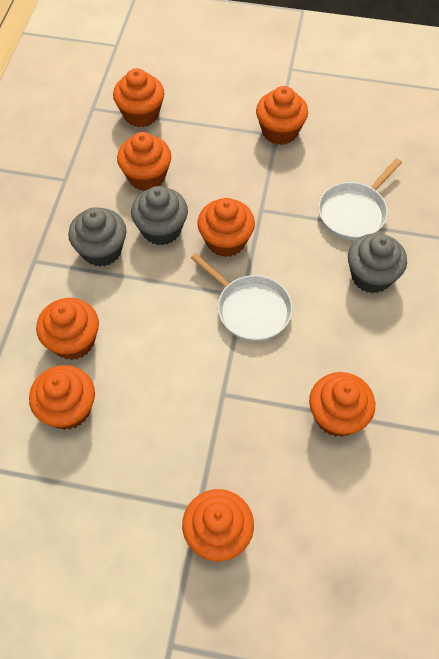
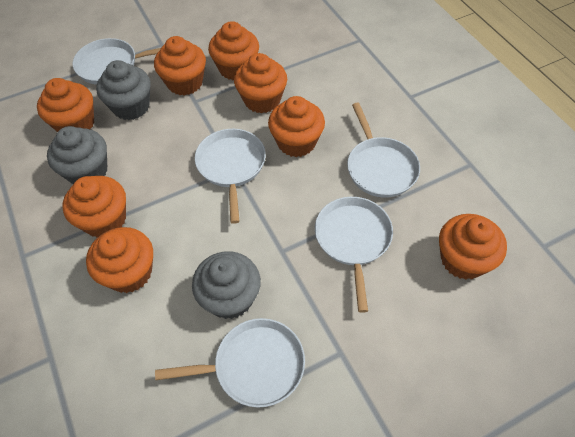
white pan: [191,253,293,341] [318,158,402,240] = 2 -> [73,38,161,85] [155,318,305,408] [195,129,266,224] [315,197,393,313] [347,103,420,198] = 5

